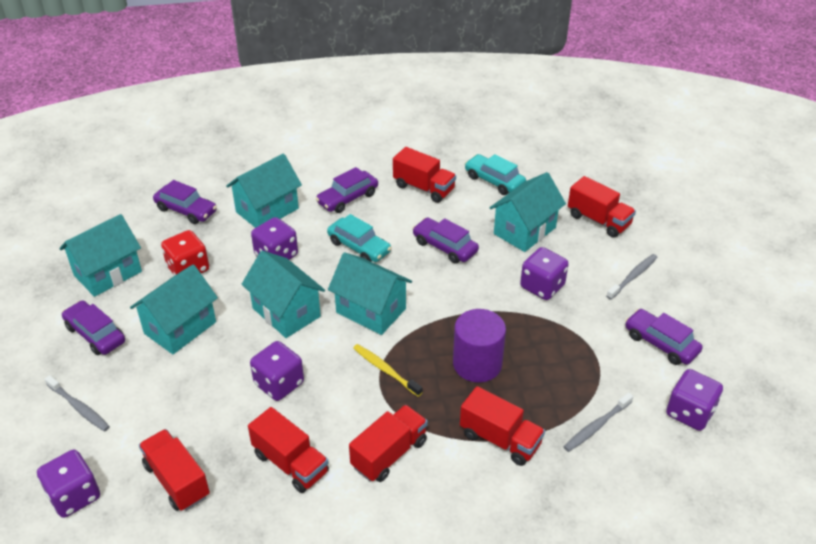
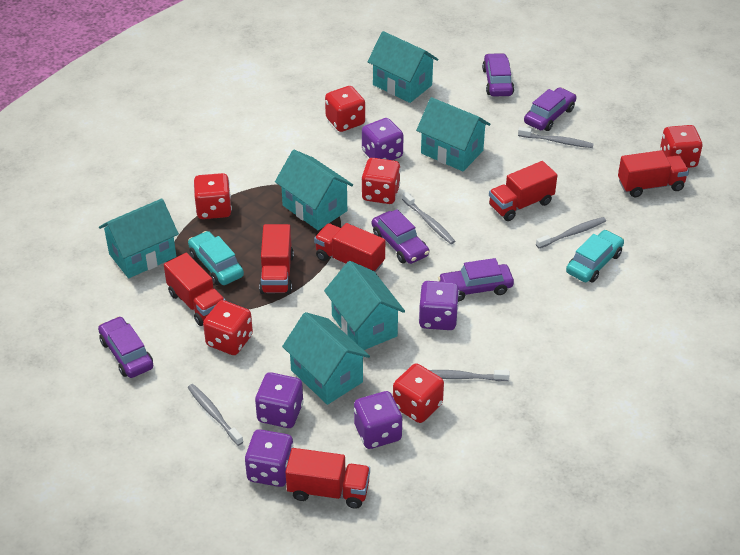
grey toothbrush: [45,375,110,432] [564,392,633,452] [606,254,658,300] = 3 -> [188,384,243,446] [402,192,455,244] [430,370,510,381] [518,127,593,148] [536,217,606,248] = 5
purple cylinder: [453,309,506,382] = 1 -> none = 0
red dice: [161,230,209,276] = 1 -> [193,173,232,219] [203,300,253,355] [325,86,365,132] [361,158,401,204] [393,363,444,423] [660,125,702,168] = 6
yellow toothbrush: [353,344,422,397] = 1 -> none = 0

